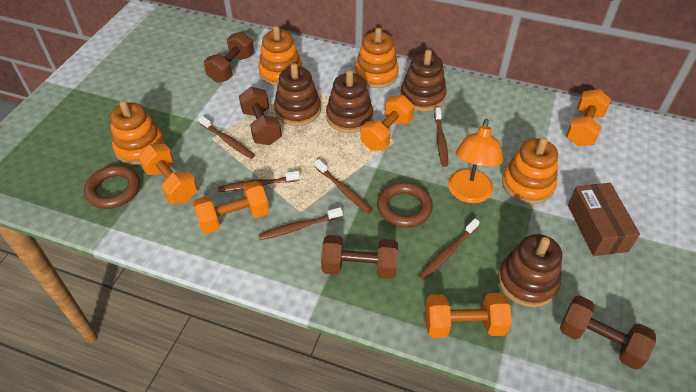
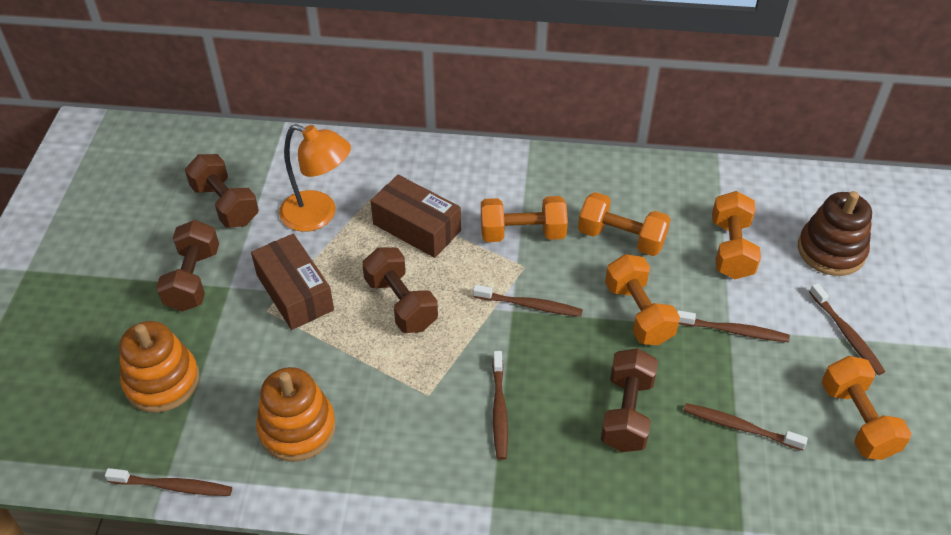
brown box: [568,183,640,256] = 1 -> [251,234,334,330] [371,175,461,258] = 2
brown ring: [84,165,140,209] [377,182,433,228] = 2 -> none = 0
brown stacking toy: [274,63,321,126] [326,70,373,133] [400,50,447,111] [498,234,562,307] = 4 -> [798,191,872,276] = 1
orange stacking toy: [110,100,165,165] [258,26,302,86] [355,28,399,88] [502,137,558,204] = 4 -> [119,321,200,413] [256,367,336,462] = 2

